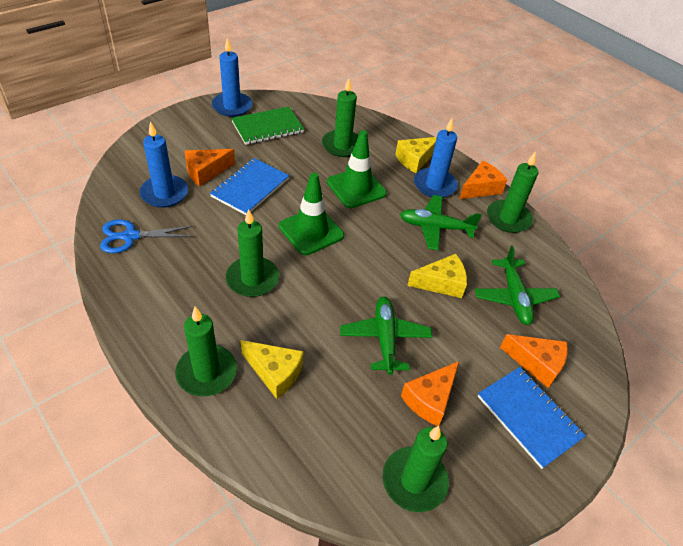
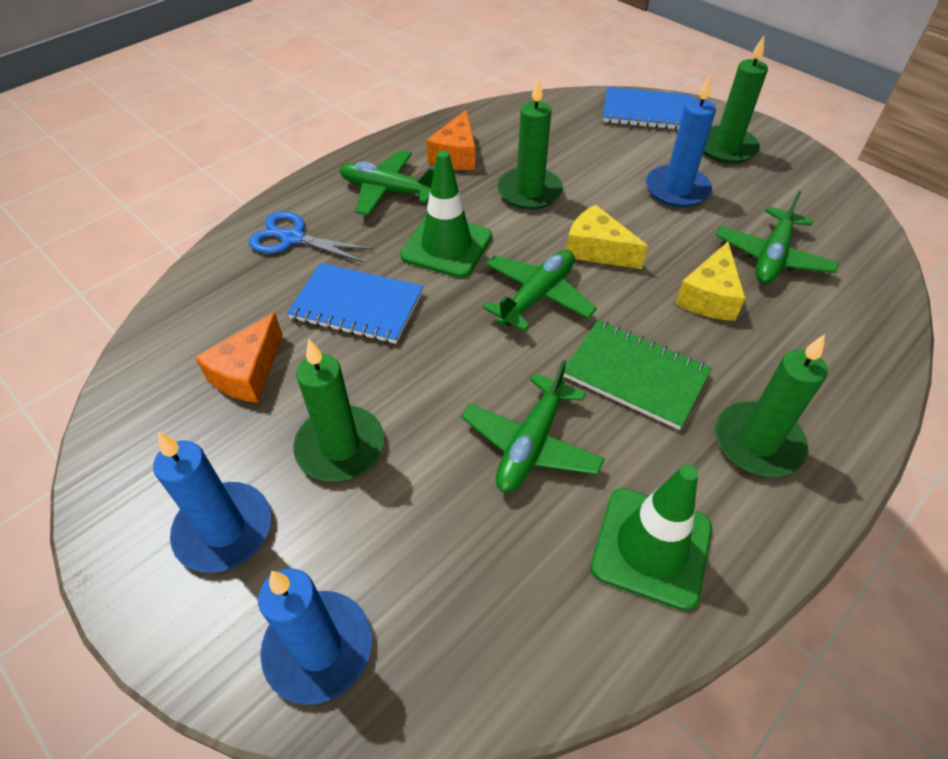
green candle: [175,307,237,396] [226,209,279,297] [322,78,359,157] [383,426,449,512] [487,151,538,233] = 5 -> [293,339,384,482] [498,77,563,210] [703,36,768,164] [715,334,828,477] = 4
green plane: [340,296,432,375] [400,195,482,250] [475,246,560,325] = 3 -> [339,150,434,216] [461,360,605,492] [483,250,597,332] [716,191,839,284] = 4
orange cheese: [185,149,235,186] [401,361,459,426] [459,161,507,199] [500,334,568,388] = 4 -> [195,313,283,403] [427,109,475,170] = 2
yellow cheese: [241,340,304,399] [395,137,437,173] [407,254,467,298] = 3 -> [566,205,648,269] [675,242,745,321] = 2

